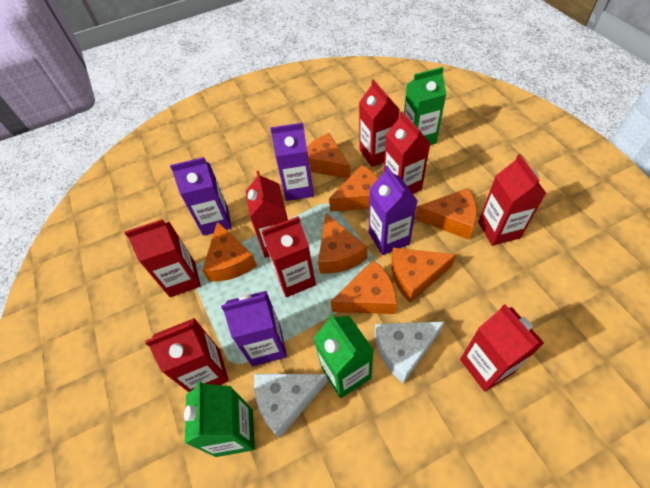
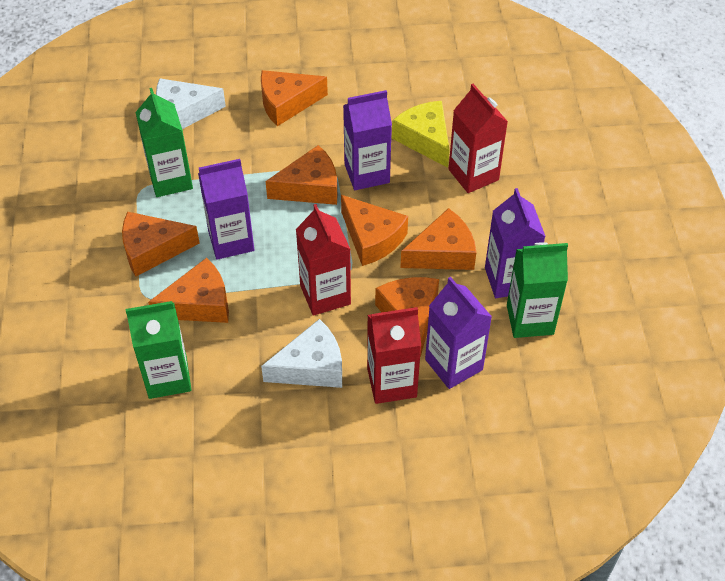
red carton: [125,219,201,297] [145,318,229,392] [246,171,288,258] [262,216,316,297] [359,79,400,167] [384,111,431,194] [460,304,544,392] [478,154,546,246] = 8 -> [296,204,351,316] [367,307,421,404] [449,84,508,193] = 3
yellow cheese: none = 0 -> [392,101,450,168] = 1

